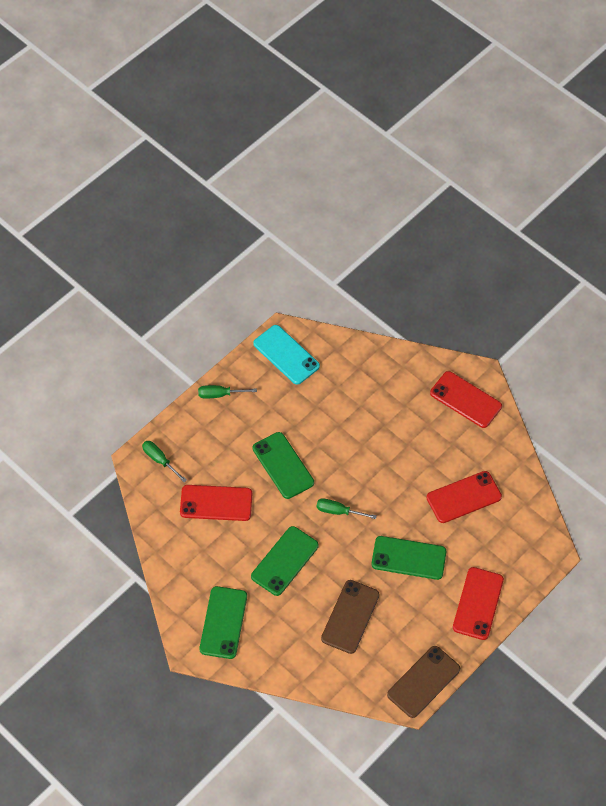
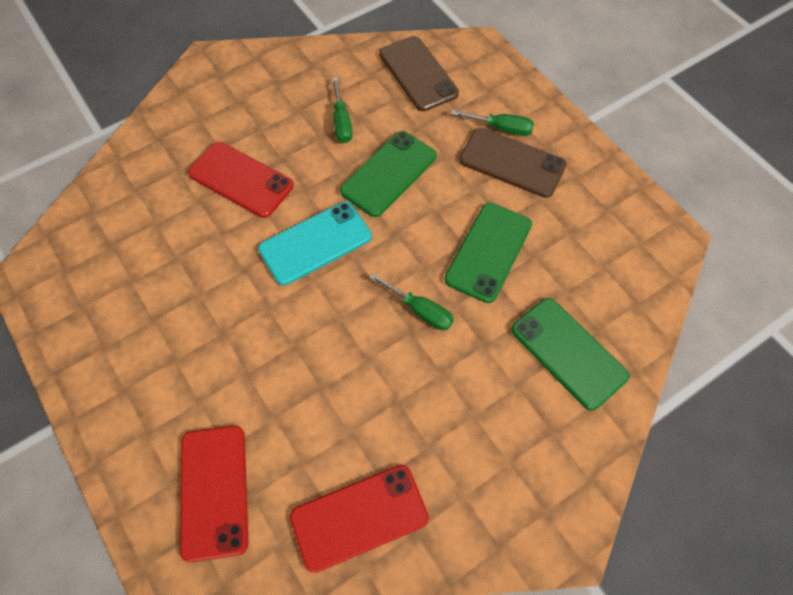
green phone: [199,586,247,659] [251,526,319,596] [253,432,314,499] [371,536,446,580] = 4 -> [340,131,437,217] [444,203,532,303] [511,298,629,411] = 3
red phone: [180,485,252,521] [427,471,502,523] [430,371,502,428] [453,567,504,640] = 4 -> [180,426,248,562] [188,142,294,218] [290,465,429,573] = 3

